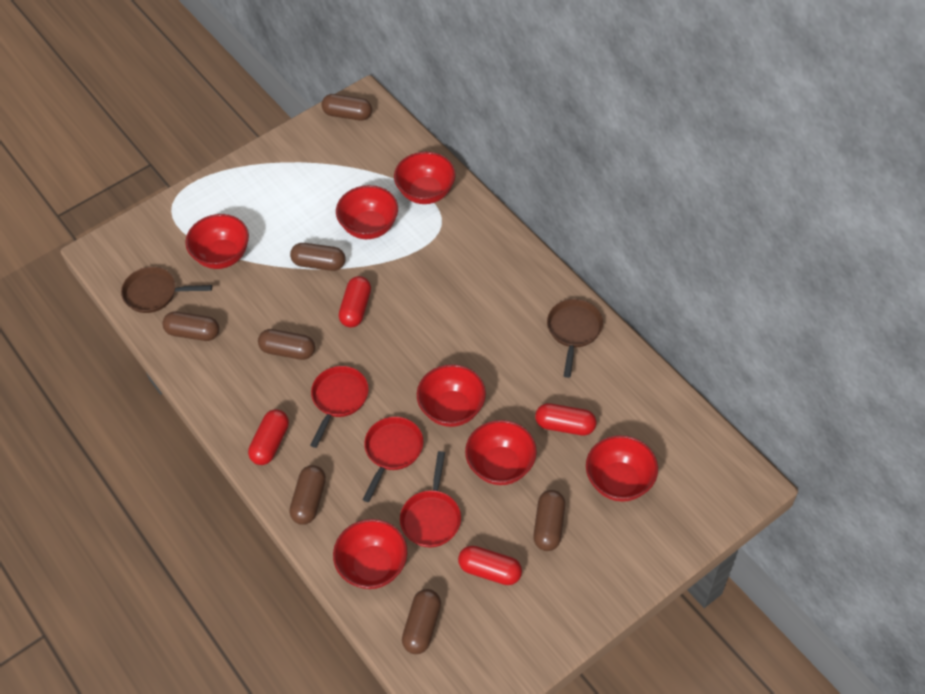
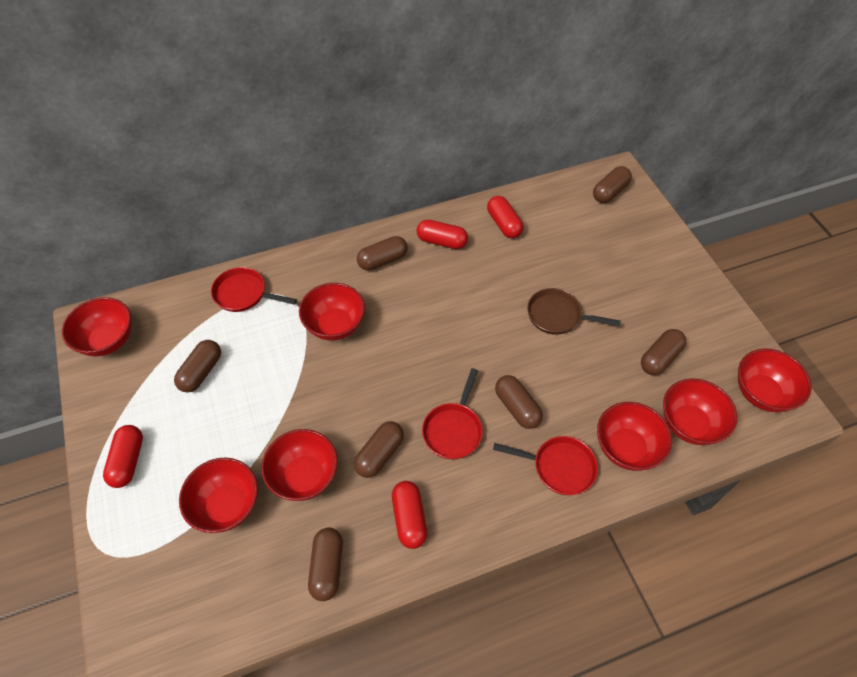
brown pan: [121,267,212,313] [547,299,603,378] = 2 -> [527,288,621,335] = 1

